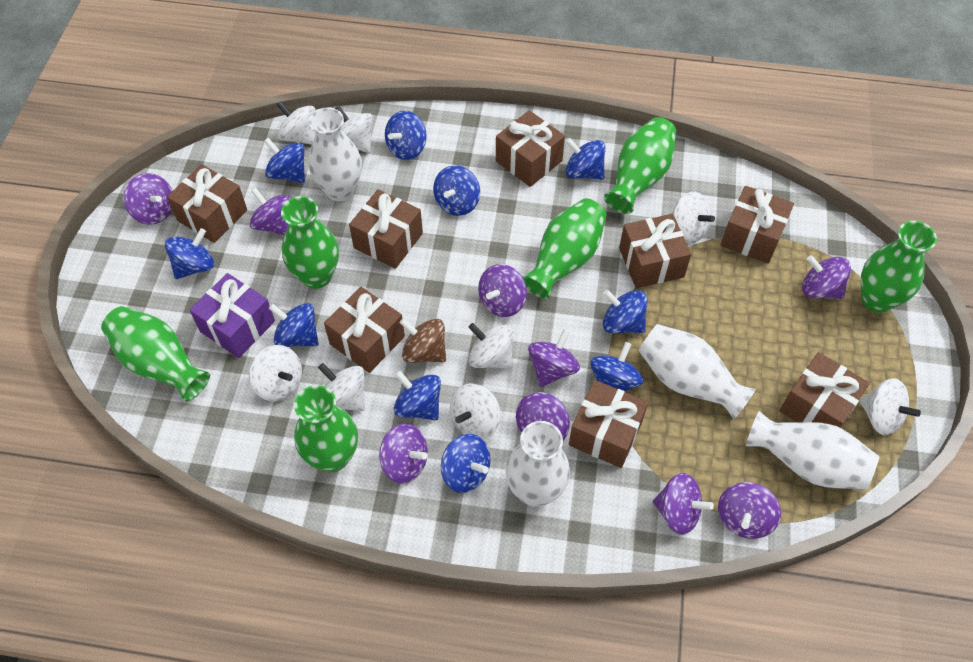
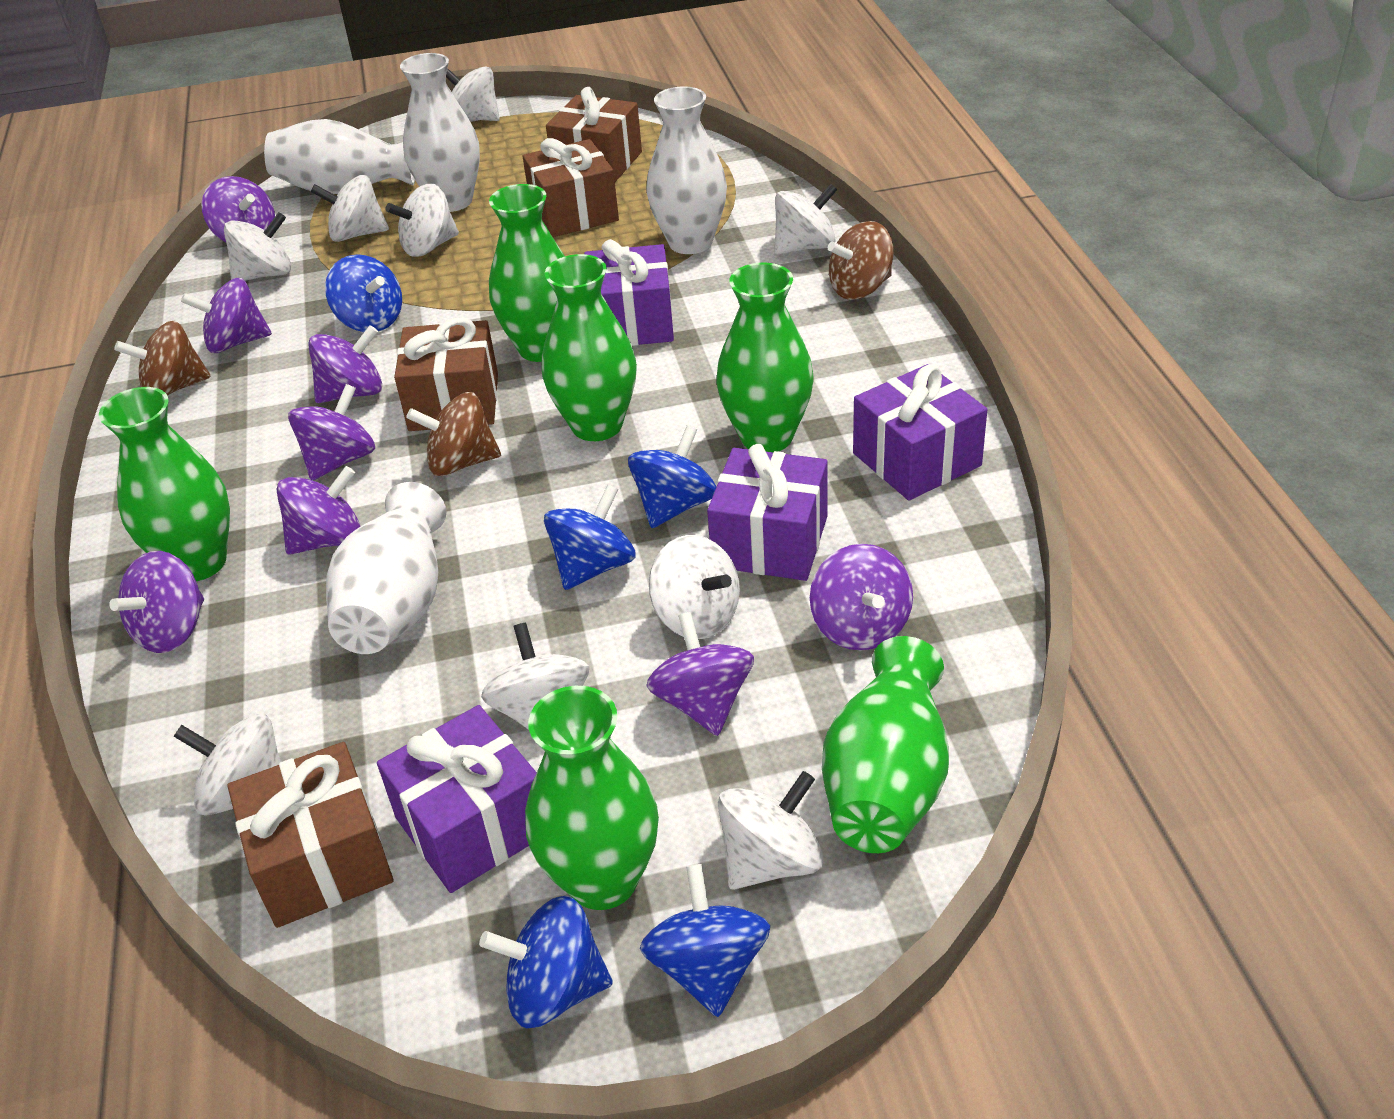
blue spinning top: [165,228,214,279] [264,138,305,183] [269,303,318,347] [385,111,427,160] [394,370,441,420] [433,165,480,216] [441,434,490,493] [565,138,605,180] [590,342,643,391] [603,290,648,334] = 10 -> [325,254,402,332] [479,896,613,1028] [544,485,636,590] [628,425,717,528] [640,864,770,1017] = 5
brown gift: [167,164,247,243] [324,287,405,373] [349,189,423,269] [496,110,565,187] [569,380,648,468] [619,214,691,288] [721,186,794,264] [779,352,870,428] = 8 -> [227,742,394,928] [394,318,498,431] [522,138,619,237] [546,87,642,182] = 4
brown spinning top: [400,318,446,363] = 1 -> [114,321,211,396] [406,392,501,476] [828,221,893,300] = 3
purple gift: [190,273,275,358] = 1 -> [377,705,537,893] [584,239,674,346] [707,444,828,581] [853,364,987,500] = 4
purple spinning top: [123,173,172,225] [249,188,292,235] [379,424,428,484] [478,264,527,317] [516,392,570,441] [528,329,580,387] [653,473,714,535] [718,482,781,539] [802,255,851,299] = 9 -> [109,551,204,653] [181,278,272,353] [201,176,275,242] [276,466,361,555] [288,384,375,480] [308,325,382,403] [646,612,754,736] [810,544,913,651] = 8
white spinning top: [249,345,302,401] [276,101,316,145] [318,363,365,411] [335,106,373,153] [450,383,501,439] [468,323,513,369] [671,192,715,243] [860,378,921,435] = 8 -> [173,714,281,816] [224,212,291,281] [311,175,389,242] [386,183,459,257] [446,67,500,121] [481,622,589,730] [649,535,740,639] [718,771,824,890] [774,184,837,255] = 9

